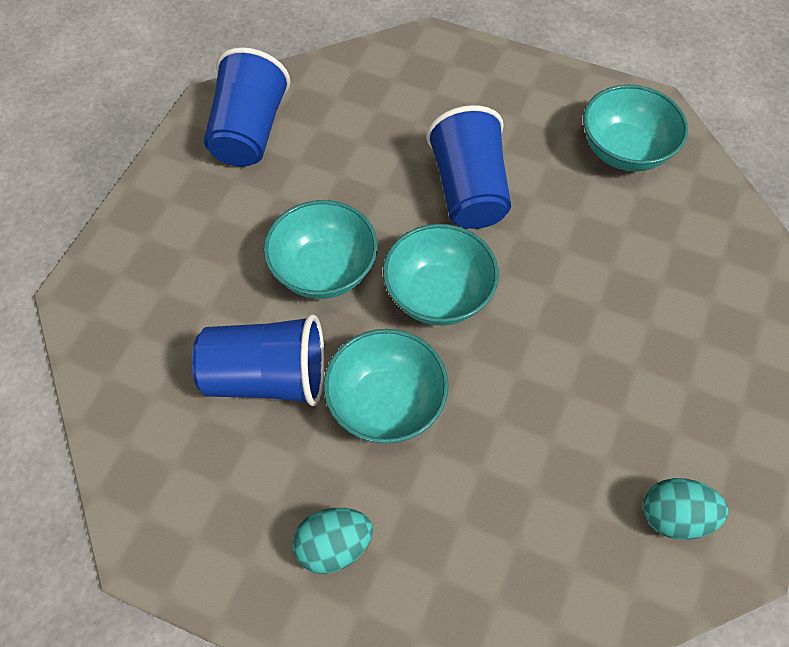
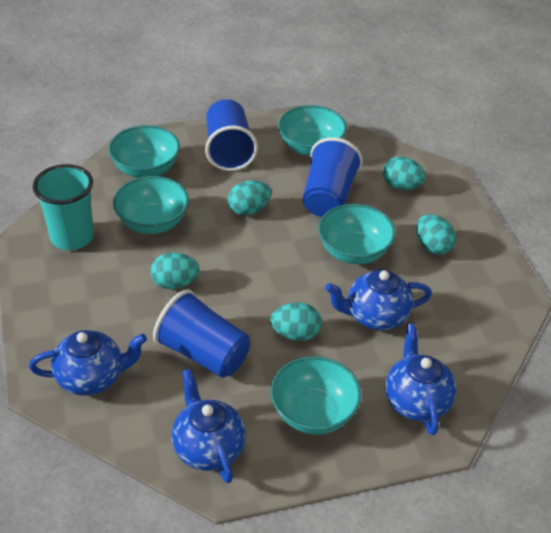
blue teapot: none = 0 -> [29,330,147,396] [172,369,246,483] [325,270,432,330] [385,323,457,435] = 4
turquoise bowl: [264,200,378,299] [323,329,449,444] [383,224,499,326] [583,85,688,171] = 4 -> [108,125,180,178] [113,176,189,234] [270,356,361,435] [278,105,347,156] [318,204,395,264] = 5
turquoise cup: none = 0 -> [33,164,94,250] = 1
turquoise egg: [292,508,373,574] [644,478,728,540] = 2 -> [151,252,200,289] [228,180,271,215] [270,302,321,341] [383,157,426,190] [416,214,456,255] = 5

